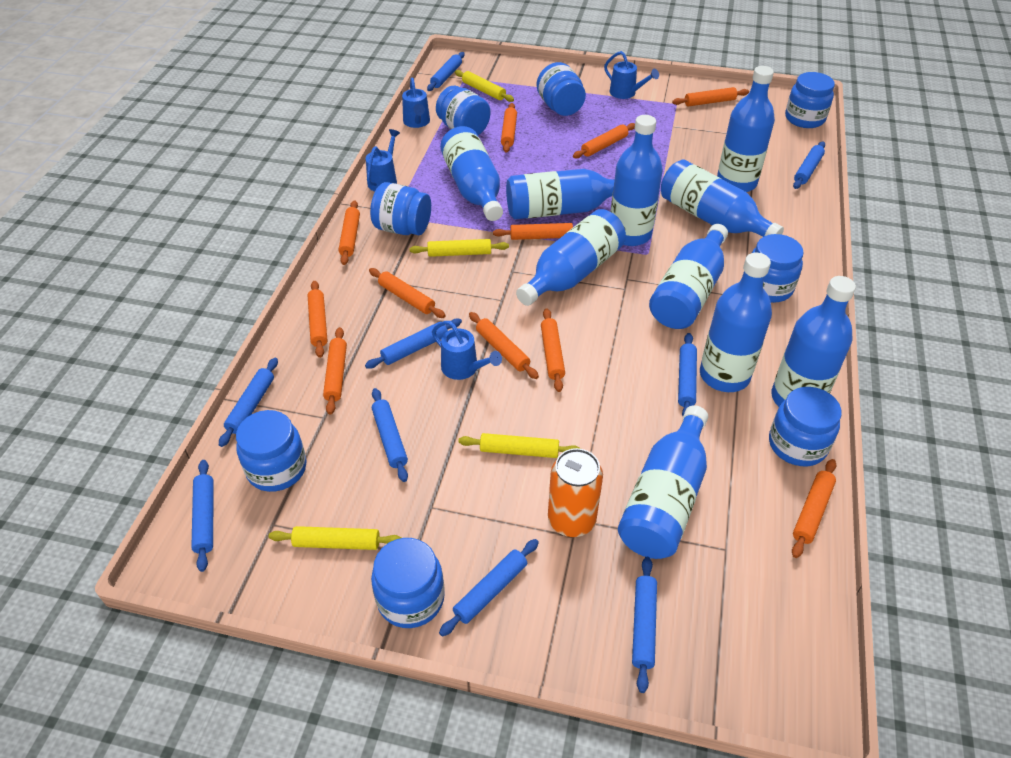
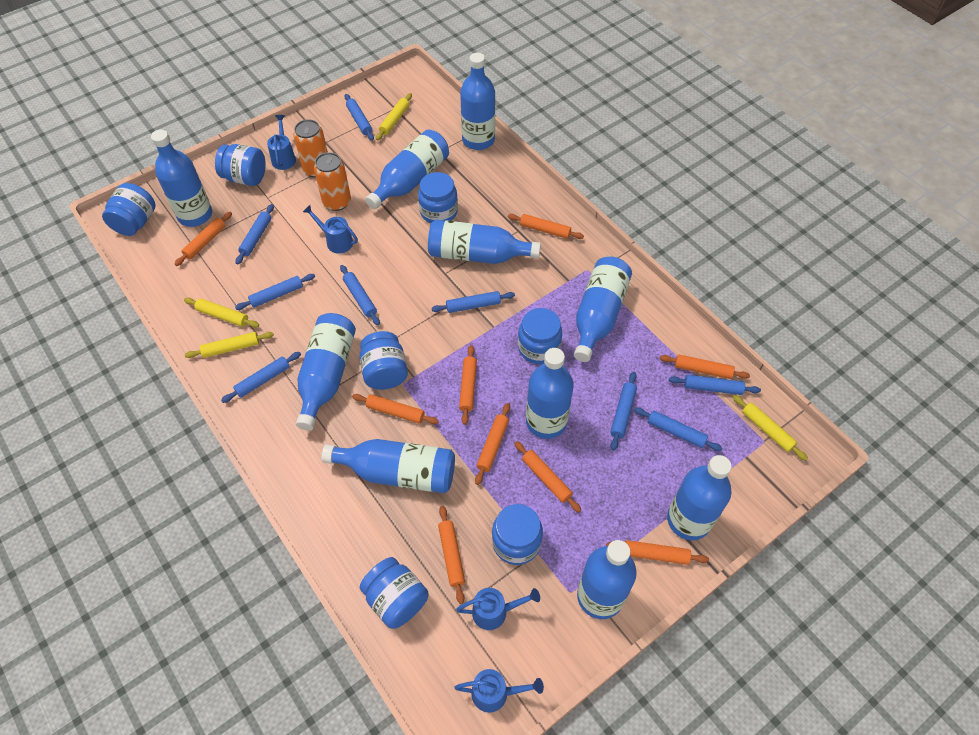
blue jar: [236,410,307,492] [370,182,431,235] [371,538,445,628] [436,86,491,135] [537,62,586,116] [752,234,804,303] [769,387,842,466] [785,72,835,128] = 8 -> [102,183,156,236] [215,144,266,186] [359,331,408,390] [360,557,429,629] [418,172,458,223] [492,504,543,565] [518,308,562,364] = 7
orange can: [548,448,603,537] = 1 -> [293,119,328,178] [314,152,351,211] = 2
orange rolling pin: [308,281,327,358] [323,327,347,415] [338,200,360,265] [369,268,445,318] [469,312,539,379] [493,223,573,240] [501,103,517,153] [541,308,565,392] [573,123,635,158] [672,87,749,106] [792,459,836,558] = 11 -> [175,212,232,266] [352,394,439,424] [438,506,465,604] [459,345,477,425] [475,403,510,485] [508,214,584,239] [514,441,581,512] [606,540,709,565] [660,354,750,379] = 9

